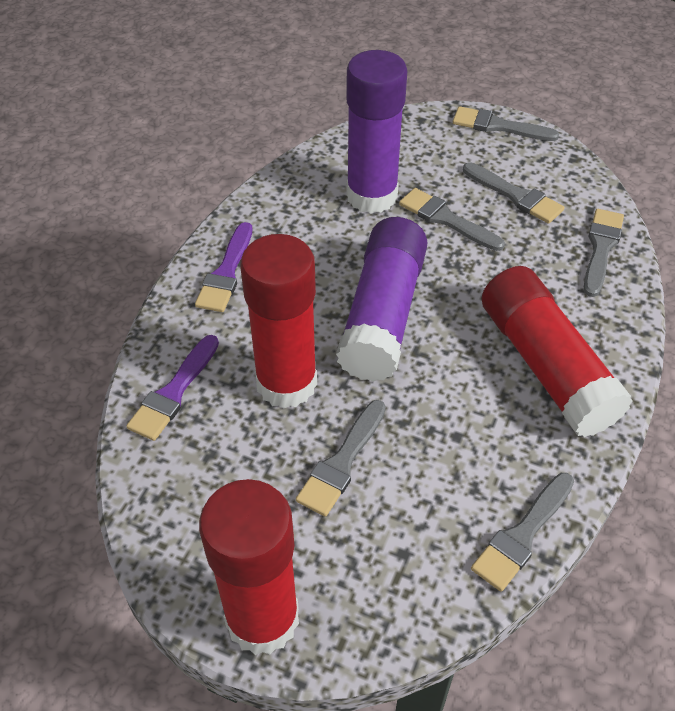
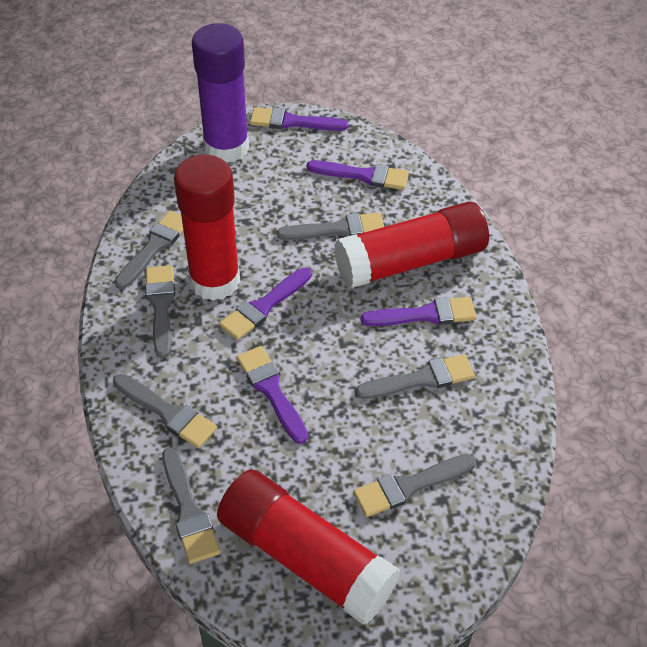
grey brush: [296,400,386,517] [399,188,505,251] [453,106,560,141] [463,162,565,224] [471,473,574,592] [584,209,624,297] = 6 -> [113,374,217,448] [115,210,183,289] [145,265,175,358] [162,447,220,564] [277,213,384,240] [353,454,476,517] [355,354,475,399] = 7
purple brush: [126,335,219,441] [195,222,252,312] = 2 -> [219,267,312,340] [237,346,308,444] [250,107,348,131] [307,160,409,190] [361,297,477,326] = 5
purple glue stick: [336,217,428,382] [346,50,407,214] = 2 -> [192,23,249,163] = 1

